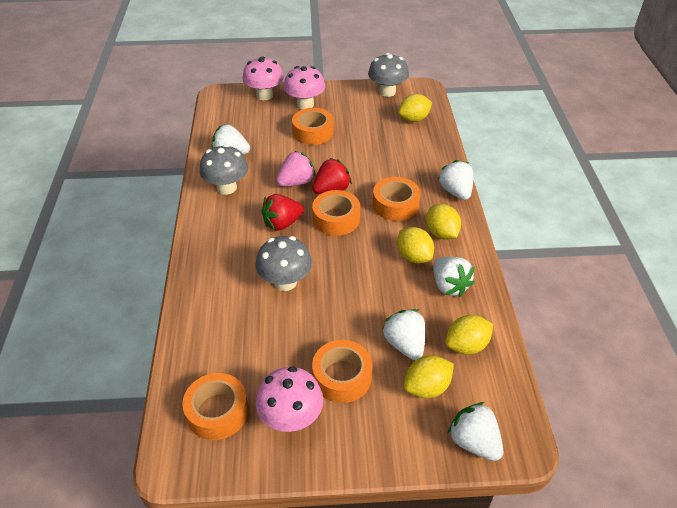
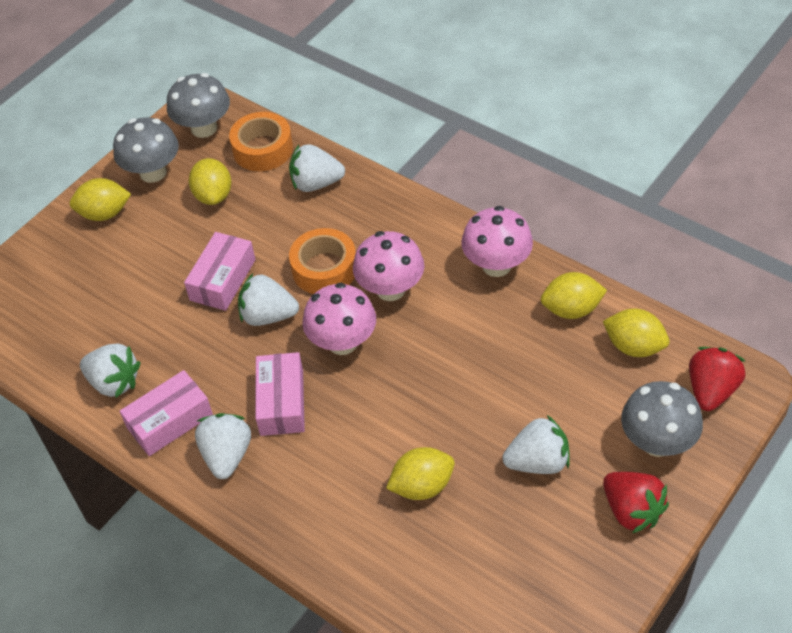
orange tape: [182,373,249,440] [292,108,334,145] [312,190,361,236] [312,340,373,403] [373,177,421,221] = 5 -> [229,112,293,171] [289,228,356,294] = 2
pink box: none = 0 -> [120,370,213,456] [184,232,256,311] [255,352,305,436] = 3
pink strawberry: [276,151,316,187] = 1 -> none = 0

